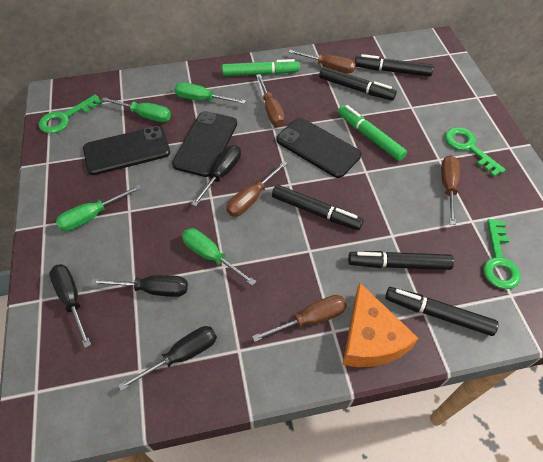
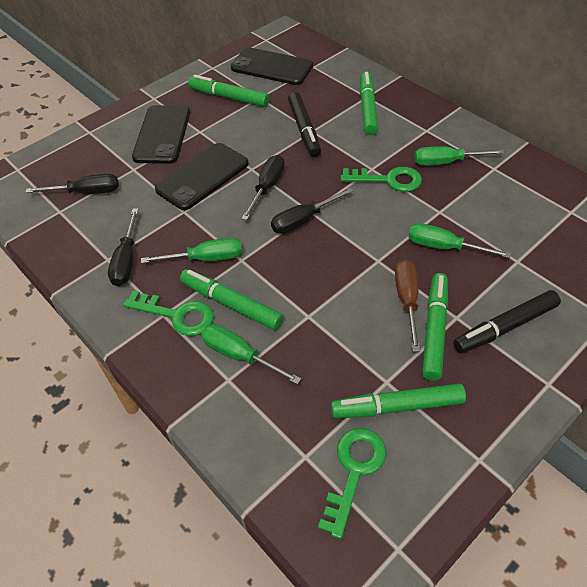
black marker: [272,185,364,230] [319,67,397,100] [348,251,454,270] [355,54,434,77] [385,287,498,336] = 5 -> [288,92,321,157] [453,290,561,353] = 2
brown screwdriver: [226,161,288,217] [252,295,347,342] [256,74,285,127] [289,50,356,74] [441,155,460,225] = 5 -> [395,259,420,352] = 1
green marker: [222,59,300,76] [338,105,407,161] = 2 -> [180,269,283,330] [188,75,269,107] [331,384,466,418] [360,72,378,135] [422,273,448,381] = 5
orange cheese: [343,282,419,367] = 1 -> none = 0

